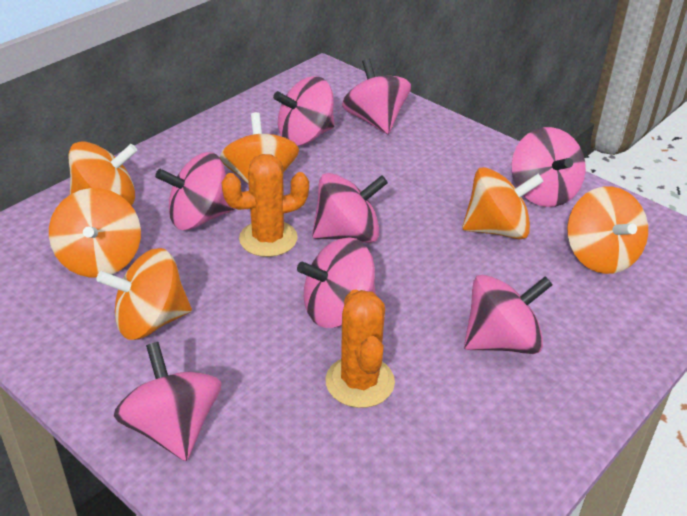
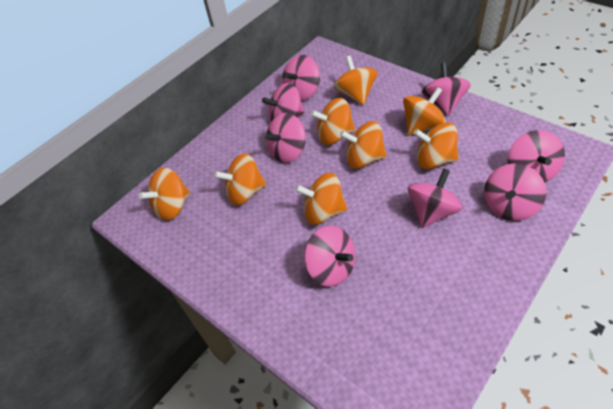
orange cactus: [221,154,309,257] [325,289,395,408] = 2 -> none = 0
orange spinning top: [49,188,141,277] [69,141,137,206] [96,248,192,340] [220,112,299,185] [462,167,544,239] [567,186,648,274] = 6 -> [139,168,190,220] [214,154,266,205] [295,173,347,225] [311,98,355,145] [334,56,377,105] [340,121,387,169] [403,87,446,136] [414,122,458,169] = 8

